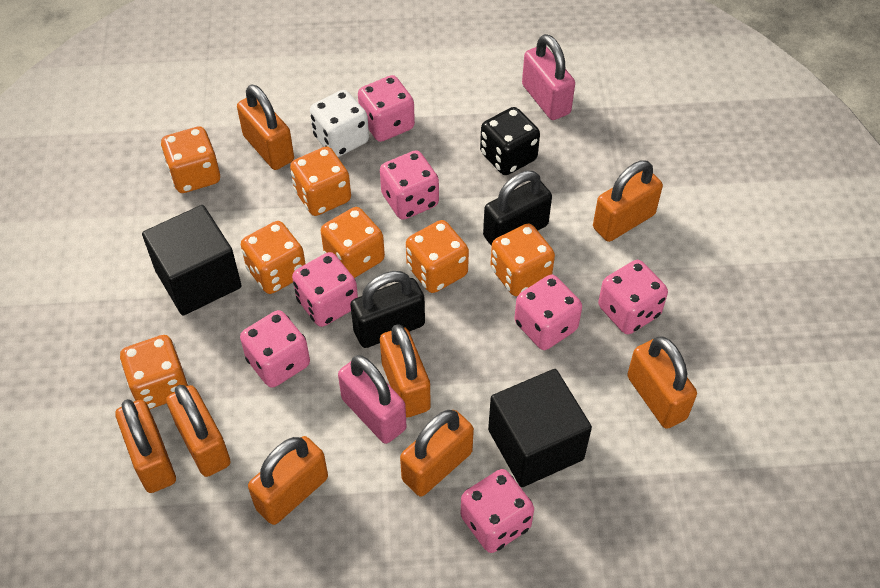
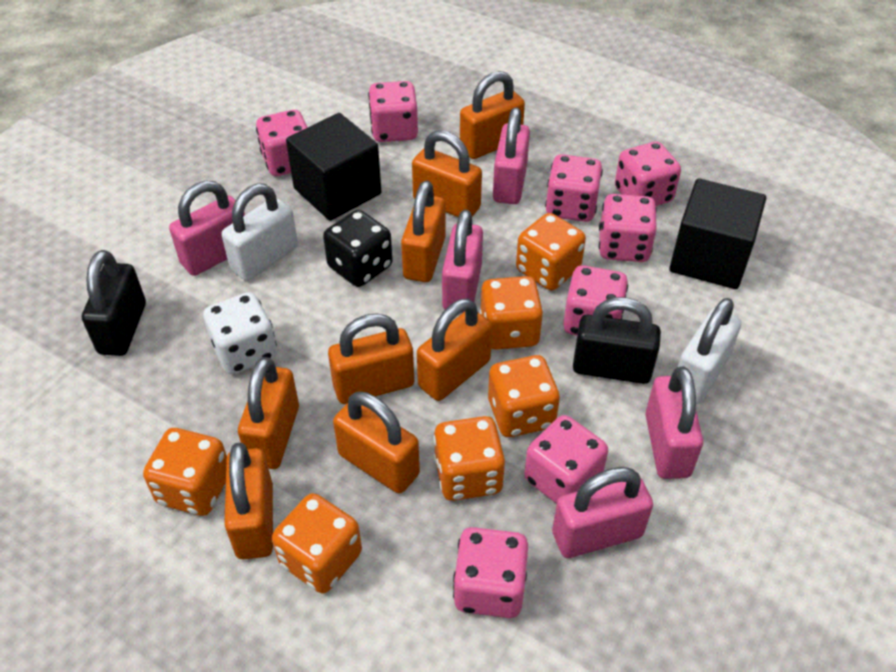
orange dice: [120,335,189,410] [161,126,220,193] [241,221,306,294] [290,146,351,216] [321,207,385,278] [406,220,469,293] [490,223,555,296] = 7 -> [143,428,227,516] [272,493,362,593] [434,416,505,501] [480,276,543,350] [488,355,560,437] [516,213,586,290] = 6
pink dice: [240,310,310,388] [292,252,358,327] [358,75,415,142] [380,150,439,220] [461,469,534,553] [514,275,582,350] [598,260,668,334] = 7 -> [256,110,308,176] [368,81,418,142] [453,527,528,618] [524,415,608,504] [545,154,603,222] [563,265,628,335] [599,194,657,262] [615,142,681,206] = 8
pink padlock: [338,355,407,444] [522,34,575,120] = 2 -> [169,181,245,276] [442,210,483,313] [493,107,530,204] [552,467,653,558] [645,367,703,479] = 5
white padlock: none = 0 -> [221,184,298,281] [678,298,742,404] = 2

